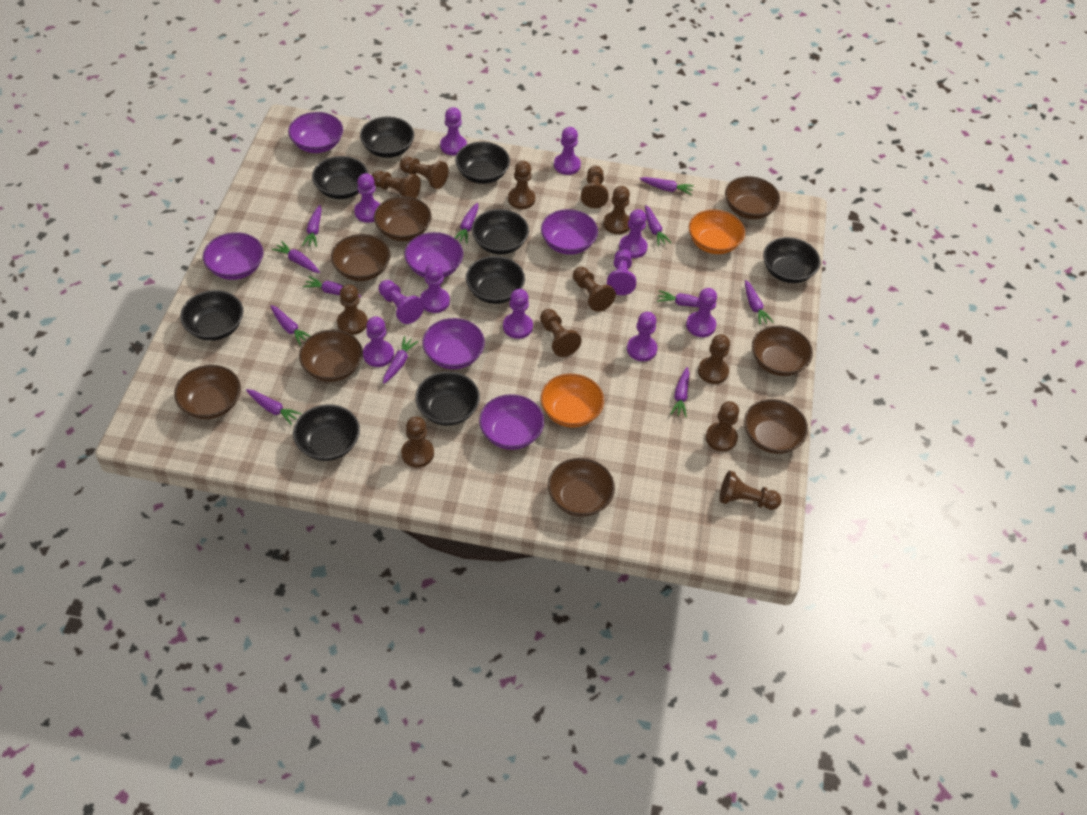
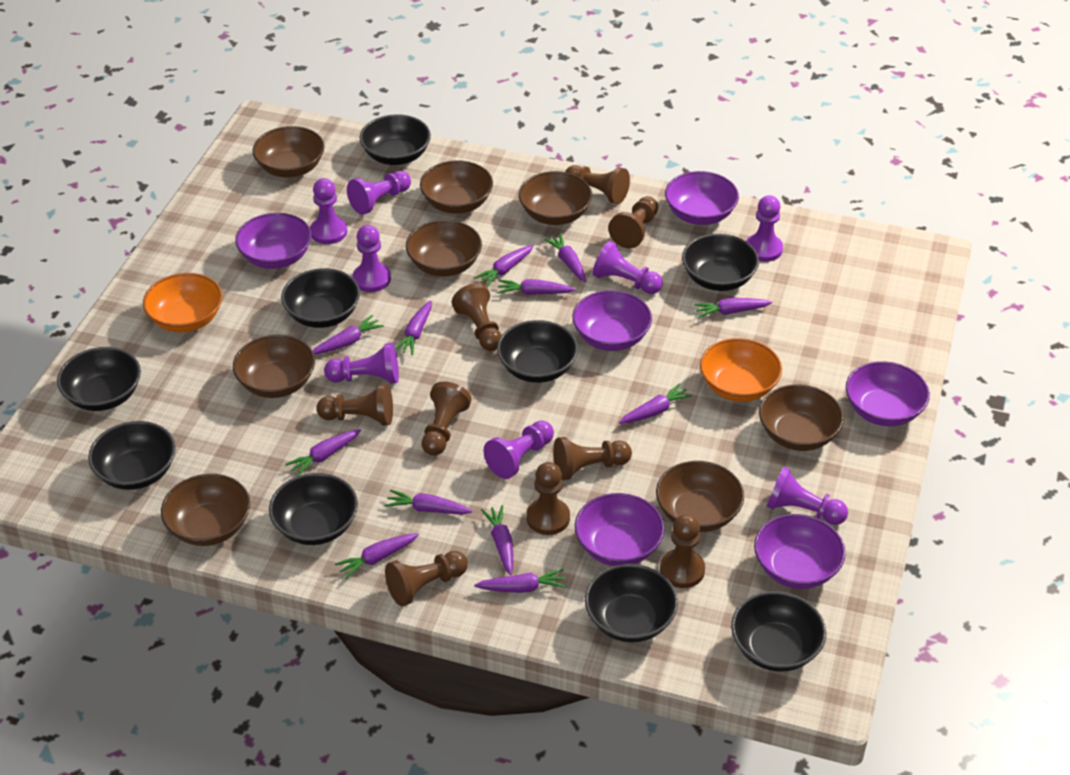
brown pawn: [337,284,368,335] [371,170,421,198] [400,157,448,189] [401,416,434,467] [508,161,535,209] [540,309,582,357] [573,267,616,312] [581,166,609,208] [603,186,630,234] [698,334,730,384] [705,401,739,451] [719,470,782,510] = 12 -> [316,384,393,426] [385,551,468,606] [422,381,472,456] [452,283,502,351] [526,462,570,535] [553,437,632,480] [565,165,630,204] [608,196,658,249] [660,514,705,588] = 9
purple pawn: [354,173,380,223] [363,316,394,367] [379,280,424,324] [420,263,450,313] [440,107,467,155] [503,289,533,339] [554,127,581,175] [607,249,636,295] [619,209,648,258] [627,312,657,361] [686,288,717,337] = 11 -> [310,178,347,244] [324,343,399,384] [347,171,411,215] [353,225,391,292] [483,420,554,479] [593,241,663,294] [746,195,783,262] [766,467,848,525] = 8

